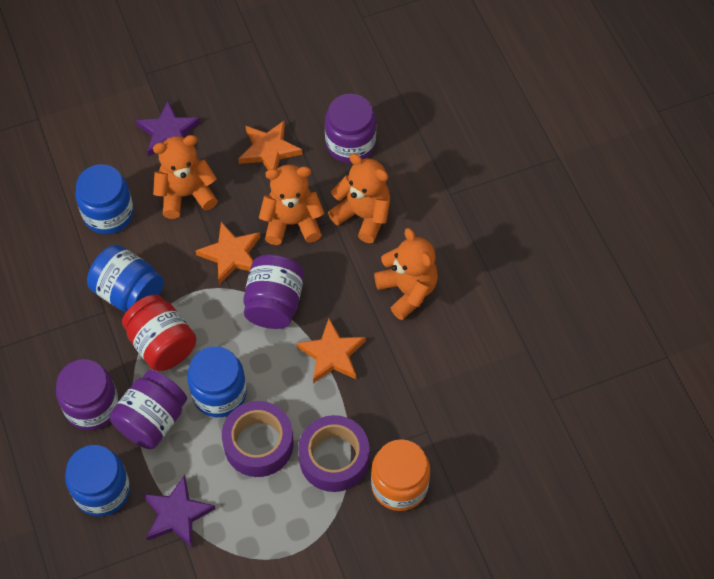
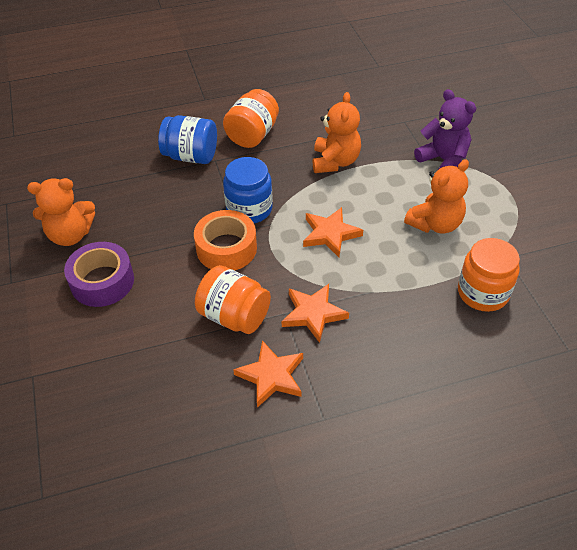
blue jar: [65,445,130,517] [75,164,134,234] [87,245,164,312] [187,346,247,417] = 4 -> [158,115,217,164] [223,157,273,223] = 2
orange jar: [371,439,430,511] = 1 -> [195,265,271,334] [223,89,279,148] [458,238,520,312] = 3
orange tape: none = 0 -> [194,210,257,271] = 1
orange teddy bear: [153,135,218,219] [259,165,325,245] [328,154,390,243] [374,228,438,320] = 4 -> [27,178,95,246] [313,92,361,173] [404,159,469,234] = 3
purple jar: [56,359,119,431] [109,370,187,449] [243,254,304,329] [325,94,376,163] = 4 -> none = 0
purple star: [136,101,200,157] [143,475,215,547] = 2 -> none = 0
purple tape: [222,401,293,477] [298,415,369,492] = 2 -> [64,242,134,307] = 1
purple teddy bear: none = 0 -> [414,89,476,170] = 1
red jar: [122,294,197,371] = 1 -> none = 0

